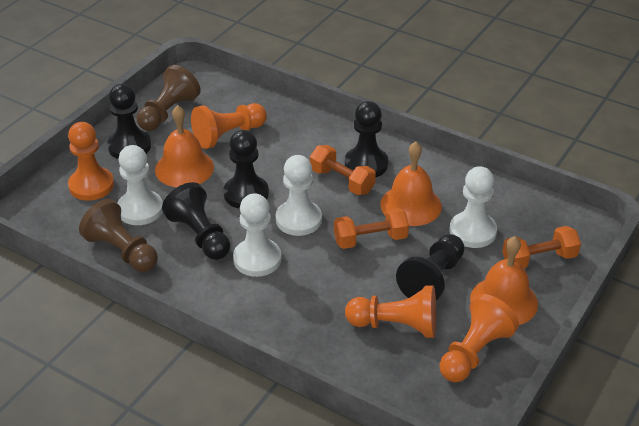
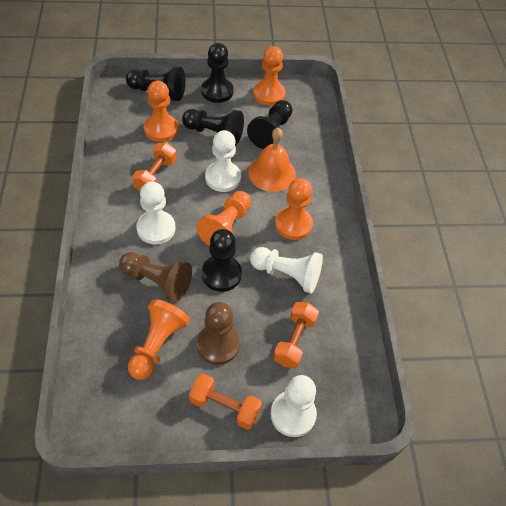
orange bell: [155,105,214,187] [380,142,442,226] [470,236,538,325] = 3 -> [248,128,296,192] = 1
orange pawn: [68,122,114,201] [191,103,267,149] [345,285,436,338] [439,294,519,382] = 4 -> [128,299,190,380] [144,81,178,142] [197,191,251,246] [253,46,285,106] [275,178,313,240] = 5

